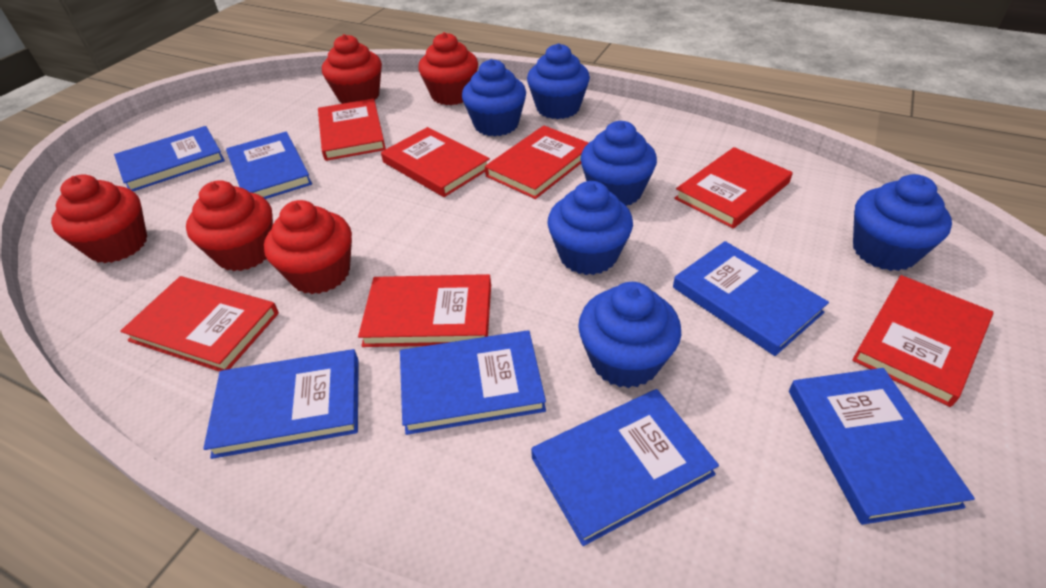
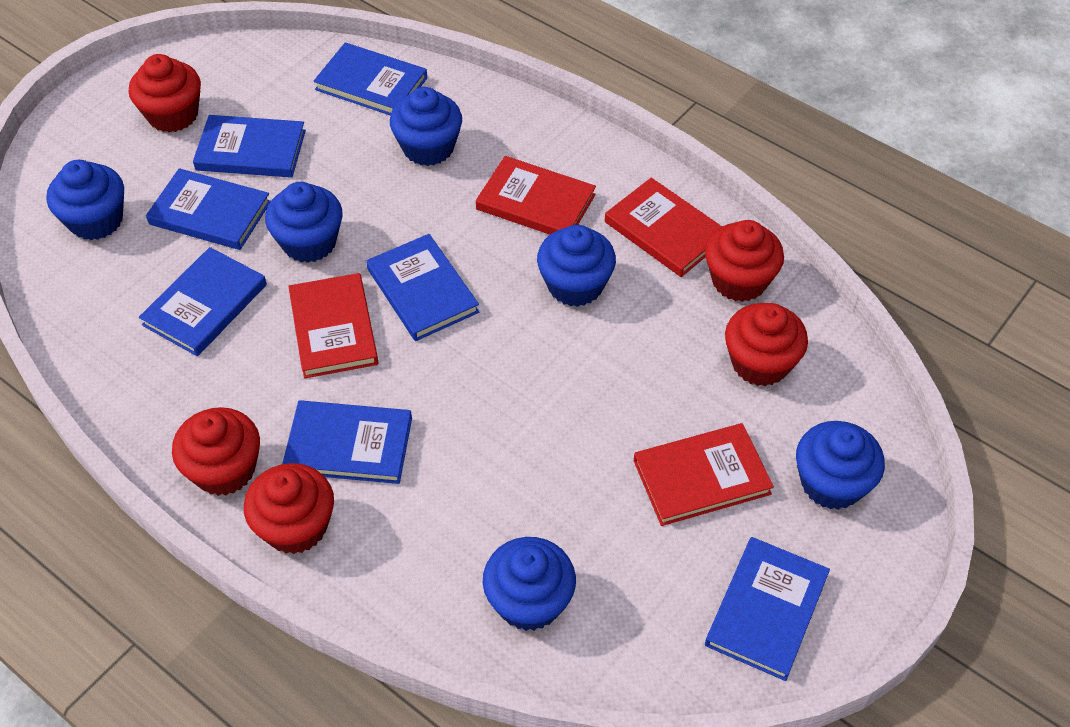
red book: [120,276,279,372] [318,98,386,161] [358,274,491,347] [381,127,490,197] [485,125,589,199] [674,147,793,229] [852,275,993,407] = 7 -> [288,273,378,379] [476,156,596,235] [605,178,722,277] [634,423,774,526] = 4

